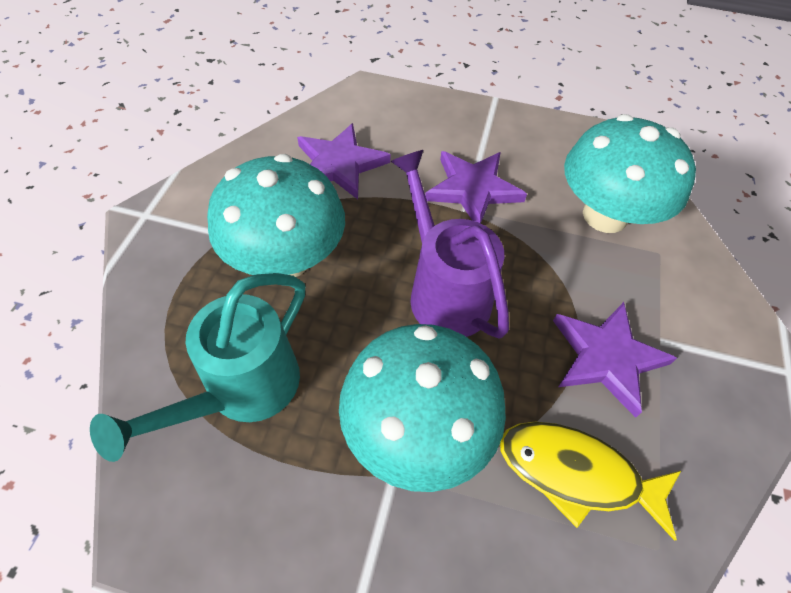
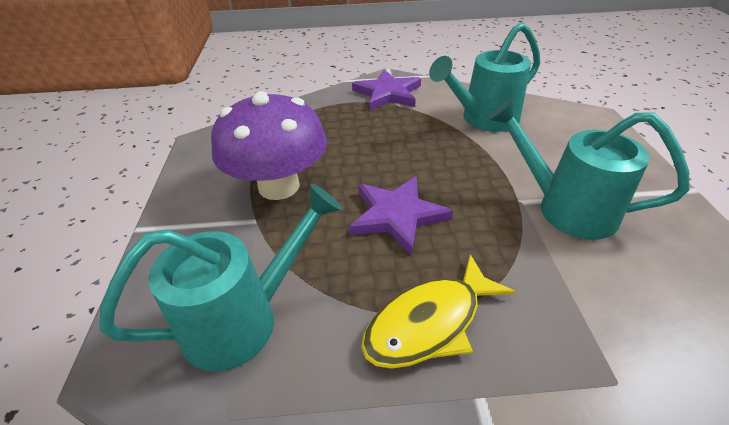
purple mushroom: none = 0 -> [211,91,327,200] = 1
purple star: [297,123,391,199] [425,151,527,223] [553,302,677,418] = 3 -> [349,176,453,256] [352,70,421,110] = 2
purple watering can: [391,150,509,339] = 1 -> none = 0
turquoise mushroom: [207,154,345,277] [339,324,506,492] [564,114,696,233] = 3 -> none = 0
turquoise watering can: [90,273,305,462] = 1 -> [99,184,342,371] [429,22,540,132] [488,98,689,240] = 3

